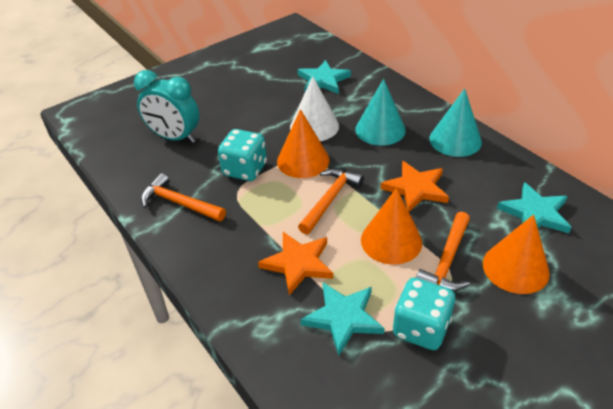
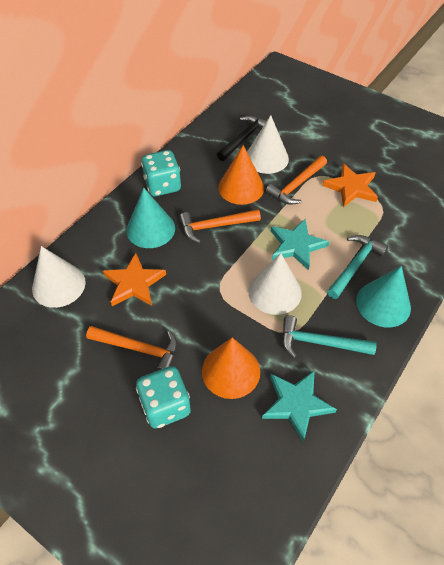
black hammer: none = 0 -> [217,115,266,161] = 1
orange cone: [277,109,329,178] [361,188,422,265] [483,215,550,294] = 3 -> [202,337,260,399] [218,145,264,205] = 2
turquoise clock: [134,70,199,143] = 1 -> none = 0
turquoise hammer: none = 0 -> [282,315,377,358] [327,235,388,299] = 2
turquoise star: [298,60,351,94] [300,282,385,356] [497,182,572,233] = 3 -> [262,370,337,442] [271,219,329,270] = 2
white cone: [290,76,339,141] = 1 -> [32,246,86,308] [247,115,289,174] [248,253,302,315] = 3

